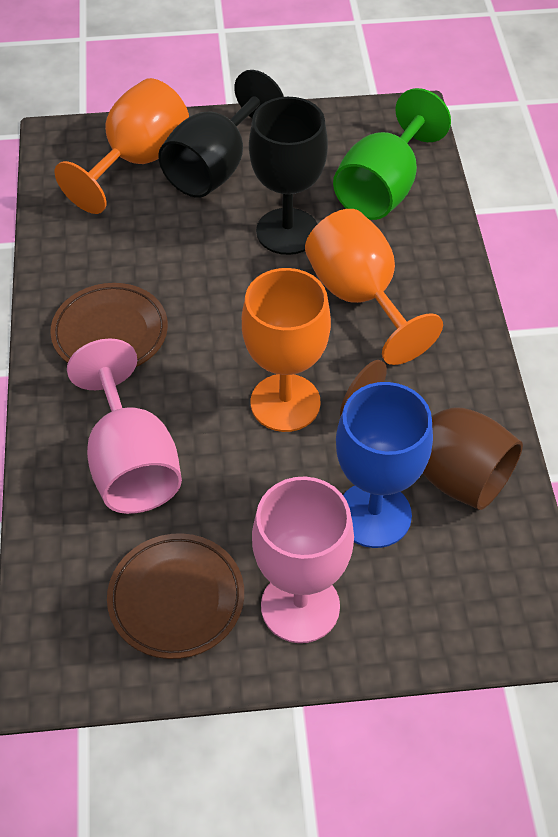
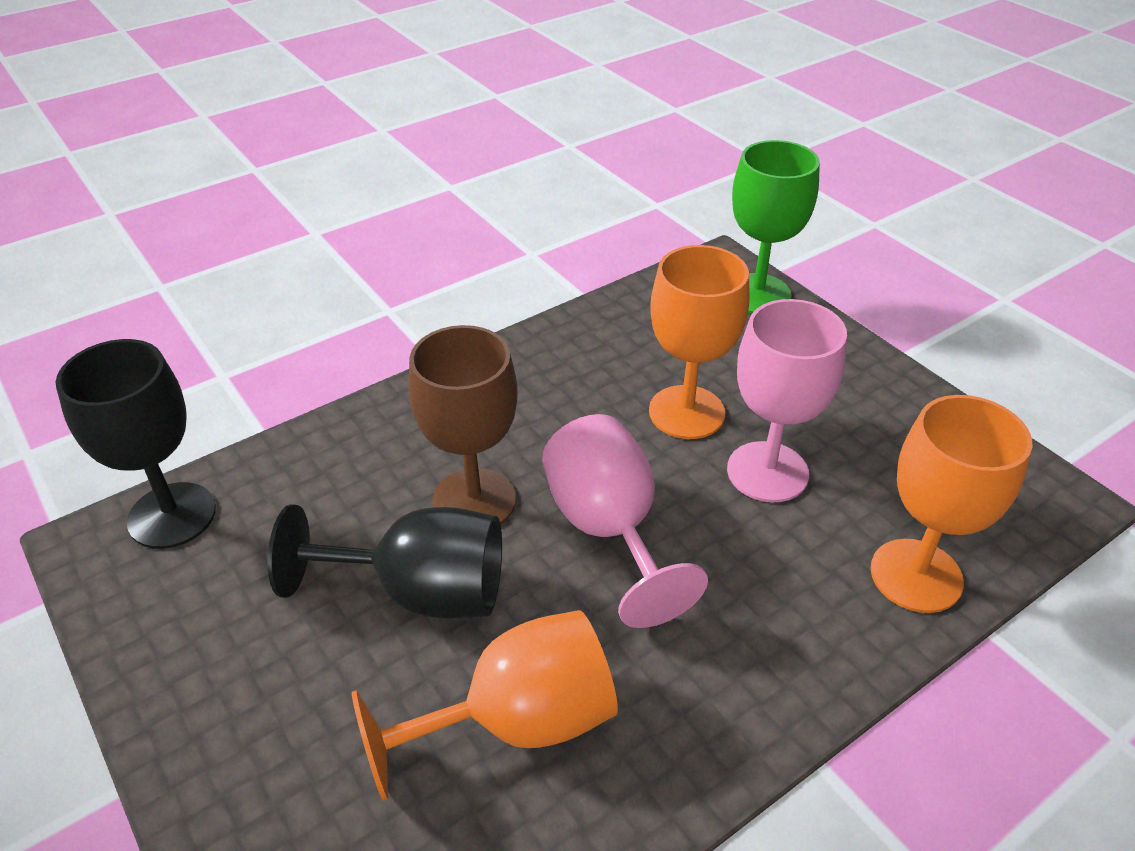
blue goblet: [336,382,433,548] = 1 -> none = 0
brown plate: [50,283,168,367] [107,533,244,659] = 2 -> none = 0

